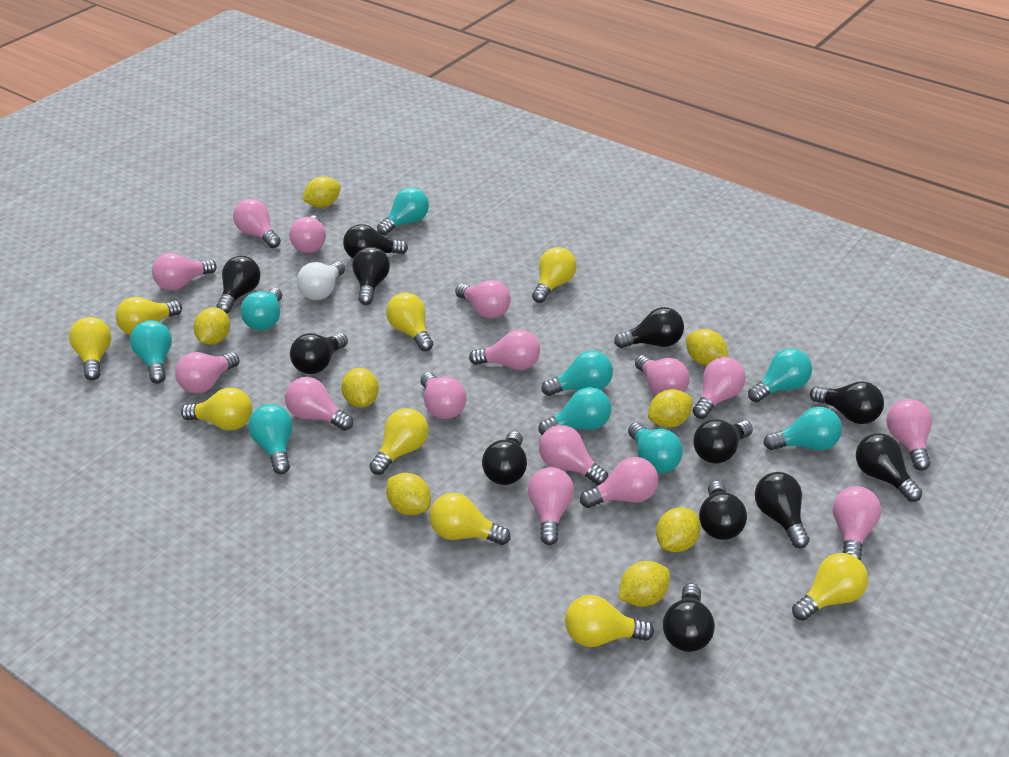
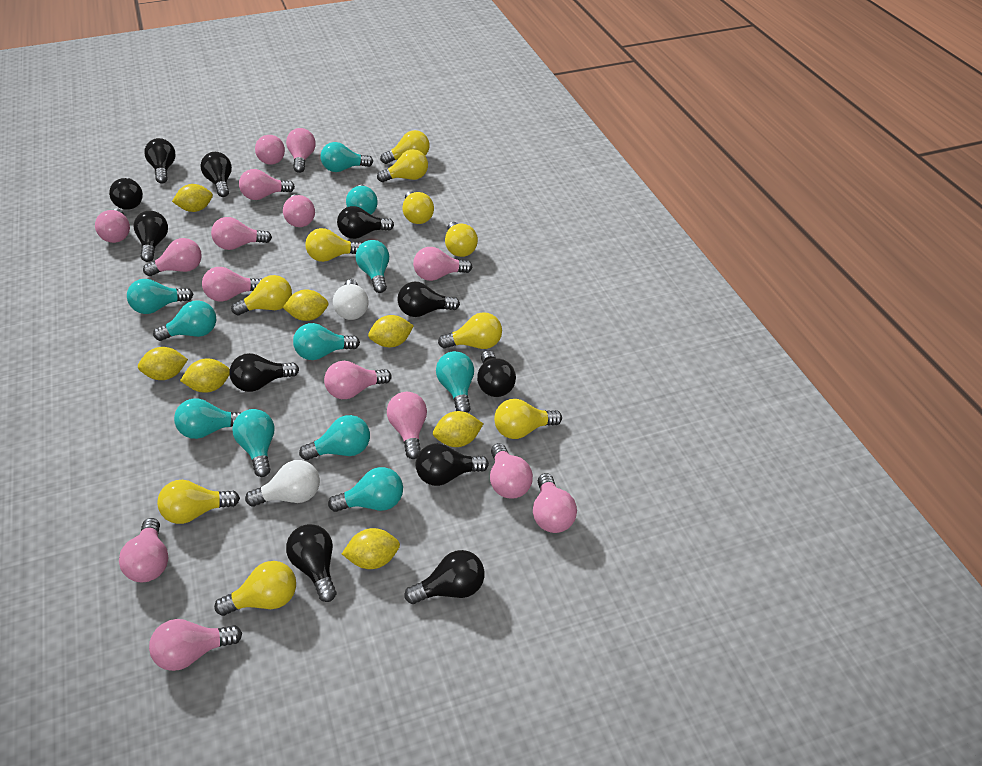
black light bulb: [216,256,261,313] [290,333,348,374] [343,224,408,259] [352,247,390,305] [482,431,527,485] [614,307,684,348] [663,583,715,652] [693,419,753,463] [699,481,747,540] [755,472,809,548] [810,381,884,424] [856,433,922,502] = 12 -> [109,178,143,210] [134,211,168,262] [144,138,176,183] [200,152,232,197] [229,353,299,392] [286,524,336,602] [337,206,394,239] [398,282,460,317] [405,550,484,604] [416,443,489,486] [477,350,516,397] = 11
turquoise light bulb: [130,320,172,384] [240,288,282,330] [248,404,293,474] [377,187,429,235] [538,387,611,435] [541,350,613,396] [628,422,683,473] [748,348,812,402] [764,407,842,450] = 9 -> [127,279,193,314] [153,300,216,341] [174,398,241,439] [232,409,274,477] [293,323,360,360] [299,415,370,460] [321,142,373,172] [328,467,403,512] [346,185,377,214] [356,240,389,293] [436,351,474,413] = 11
white light bulb: [297,262,345,300] = 1 -> [245,460,320,506] [333,279,369,320] = 2
yellow lemon: [193,307,230,345] [302,176,341,208] [341,368,379,408] [386,473,431,515] [619,561,670,607] [648,389,693,428] [656,507,701,552] [686,329,728,366] = 8 -> [138,347,188,380] [172,184,213,212] [180,359,230,393] [283,290,329,321] [342,528,400,569] [368,315,414,347] [433,411,483,447] = 7
yellow light bulb: [69,317,111,381] [116,297,182,335] [181,388,252,431] [369,408,428,475] [386,292,433,351] [430,493,511,545] [532,247,577,303] [565,595,654,647] [792,553,868,621] = 9 -> [157,480,240,524] [214,561,296,616] [231,275,292,315] [305,228,362,262] [377,149,428,182] [380,130,429,164] [403,191,434,224] [438,312,502,349] [445,222,478,257] [494,399,562,439] = 10

